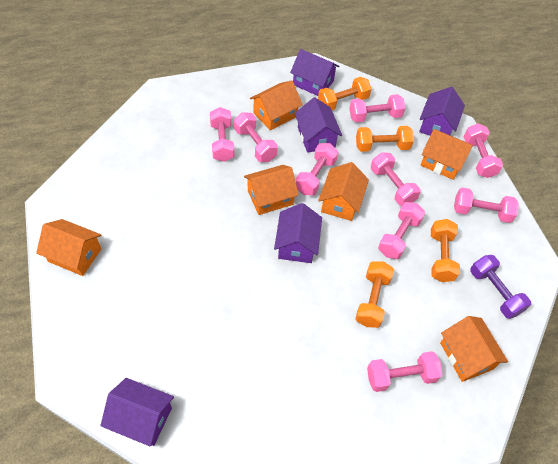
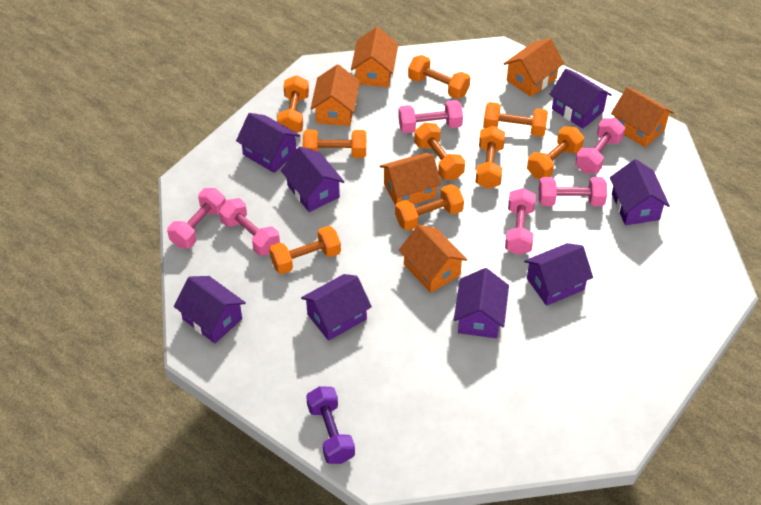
orange dumbbell: [318,77,372,110] [355,261,394,328] [356,126,414,152] [431,219,460,282] = 4 -> [269,226,341,274] [277,75,309,133] [303,130,366,158] [395,184,464,231] [408,55,470,99] [414,123,465,180] [476,126,505,189] [483,102,548,137] [527,126,584,179] = 9
pink dumbbell: [210,107,235,162] [234,112,278,162] [295,143,338,195] [349,94,405,123] [367,351,442,392] [371,152,421,206] [378,202,425,259] [454,188,519,223] [464,123,503,178] = 9 -> [167,188,226,248] [219,198,280,256] [398,100,463,133] [505,188,536,255] [539,177,607,206] [575,118,625,174] = 6
purple house: [100,378,174,446] [274,203,322,263] [290,49,339,96] [295,97,342,153] [419,87,465,136] = 5 -> [174,276,246,343] [236,113,300,173] [281,146,344,212] [301,274,372,341] [454,268,509,338] [524,243,593,306] [549,68,612,129] [610,159,670,225] = 8

